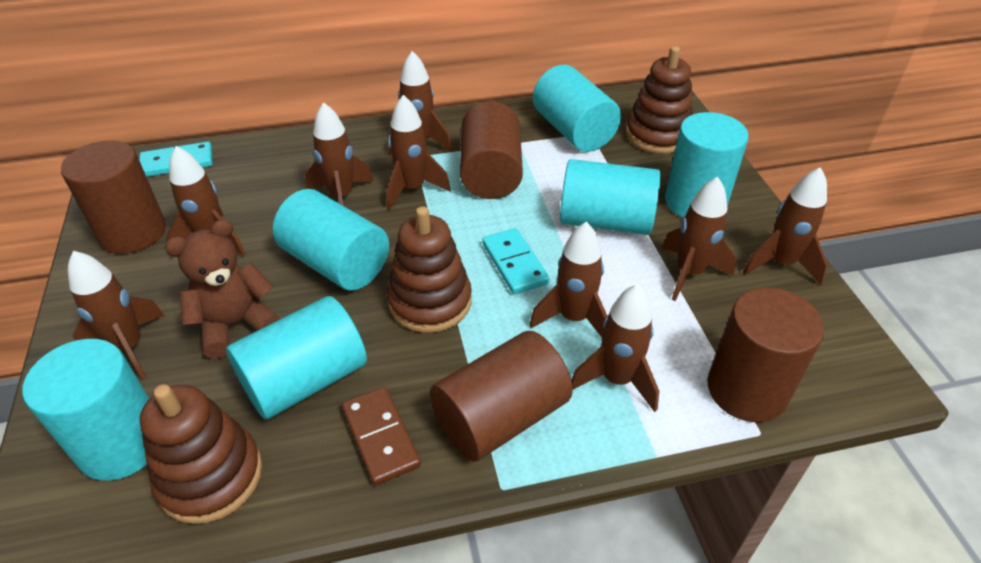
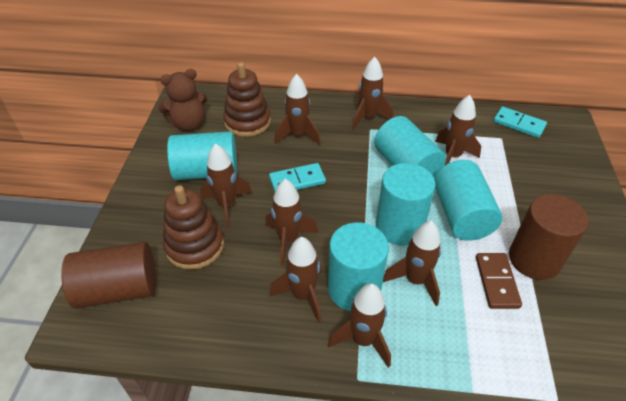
brown cylinder: [61,140,166,254] [430,331,573,462] [460,102,523,199] [707,287,824,422] = 4 -> [61,242,156,309] [509,194,588,280] = 2
brown rocket: [68,251,164,380] [166,146,246,258] [305,102,374,207] [387,95,451,210] [389,51,452,156] [529,222,607,337] [571,284,659,412] [662,177,736,301] [743,167,828,285] = 9 -> [200,143,252,228] [265,179,318,265] [269,237,322,323] [274,74,320,145] [328,283,391,368] [352,57,393,130] [383,221,441,306] [435,95,481,166] = 8
brown stacking toy: [140,384,262,524] [387,206,472,333] [626,46,693,154] = 3 -> [163,185,224,270] [223,62,271,137] = 2
turquoise cylinder: [22,339,149,481] [226,296,367,420] [273,189,389,291] [533,65,621,152] [560,159,661,235] [665,112,749,217] = 6 -> [167,131,237,180] [328,222,389,311] [374,116,446,178] [376,163,436,246] [434,160,503,241] = 5

